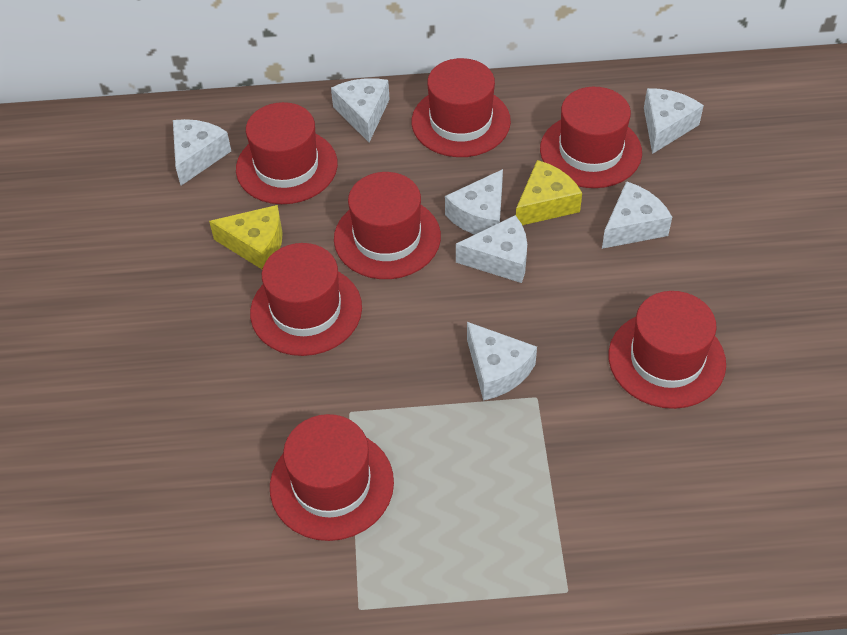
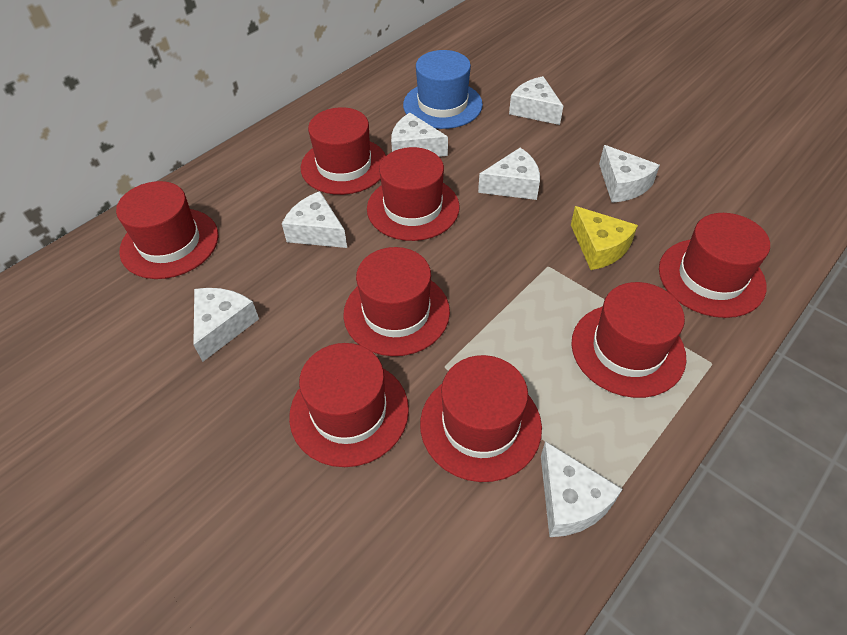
blue hat: none = 0 -> [403,50,483,129] = 1
red hat: [236,102,338,204] [250,243,362,356] [270,414,394,541] [334,172,441,279] [412,58,511,157] [540,87,642,188] [609,291,726,409] = 7 -> [116,181,219,279] [289,343,409,467] [301,107,386,195] [343,247,450,356] [367,147,460,241] [420,355,542,482] [571,282,687,398] [659,213,770,318] = 8
yellow cheese: [209,205,283,269] [516,160,582,225] = 2 -> [571,206,638,270] = 1

